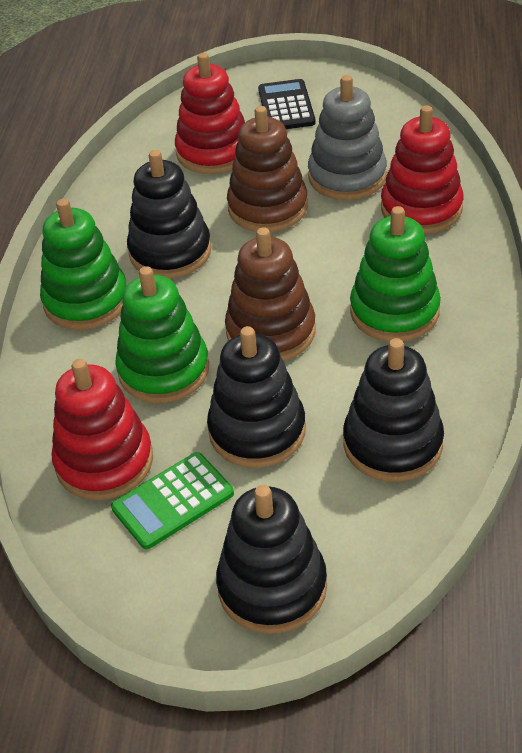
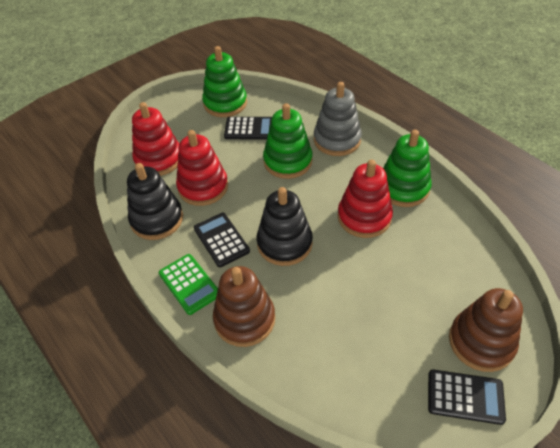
black calculator: [258,79,316,129] = 1 -> [194,213,250,267] [224,117,272,140] [428,370,506,425] = 3
black stacking toy: [127,150,211,279] [207,326,306,468] [216,485,327,634] [343,338,444,482] = 4 -> [127,163,183,240] [257,187,313,266] = 2

